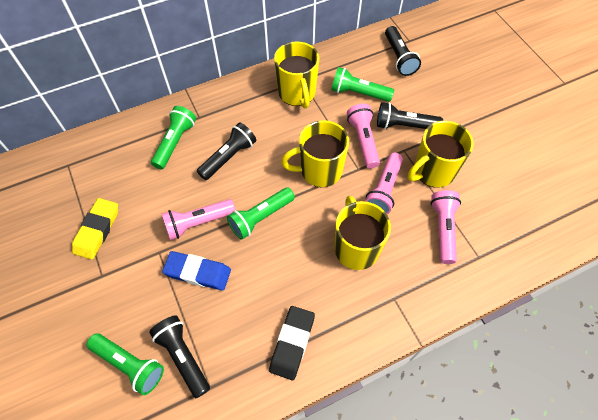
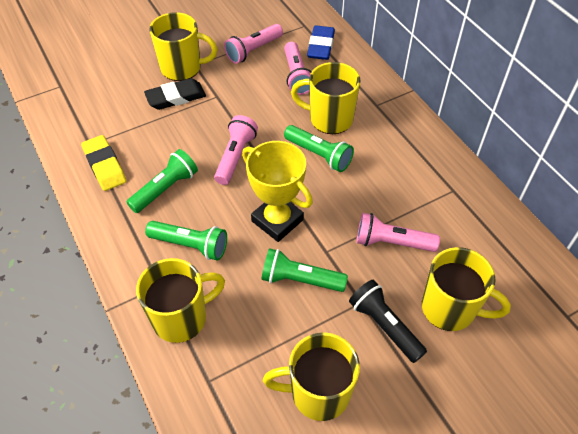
black flashlight: [149,315,210,398] [197,123,256,180] [377,102,443,129] [385,26,421,76] = 4 -> [349,280,427,363] = 1
yellow mug: [274,42,319,108] [281,120,349,187] [335,196,391,270] [408,121,474,188] = 4 -> [136,258,225,343] [149,12,218,81] [263,332,360,421] [291,62,360,134] [422,247,511,331] = 5
yellow trophy: none = 0 -> [242,141,313,242] = 1

